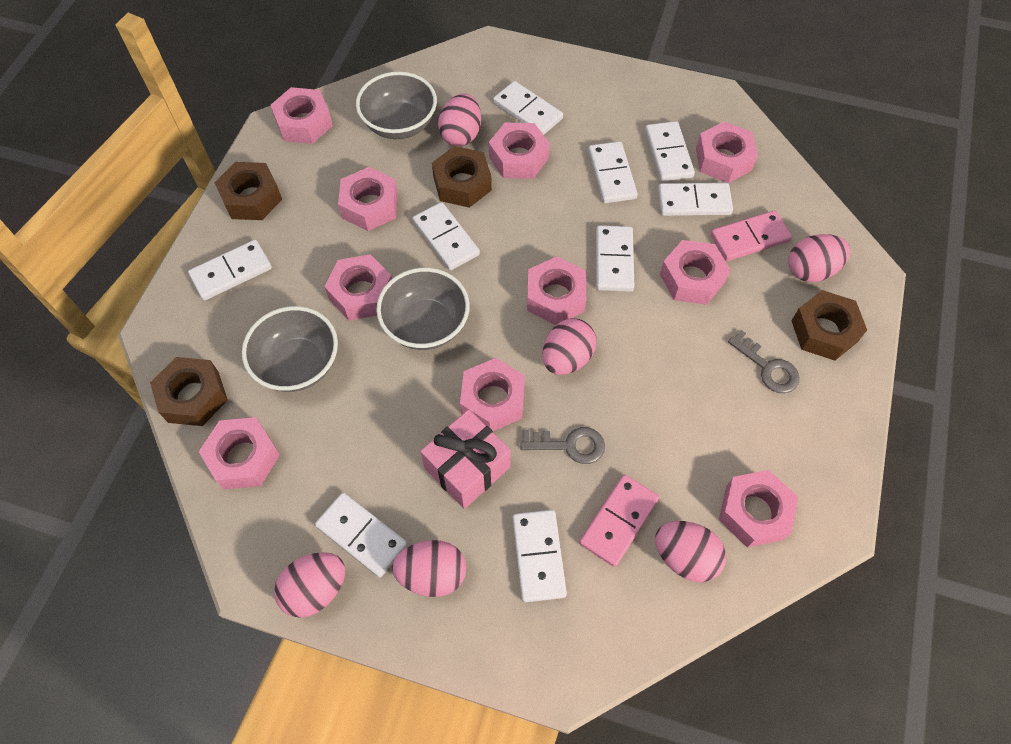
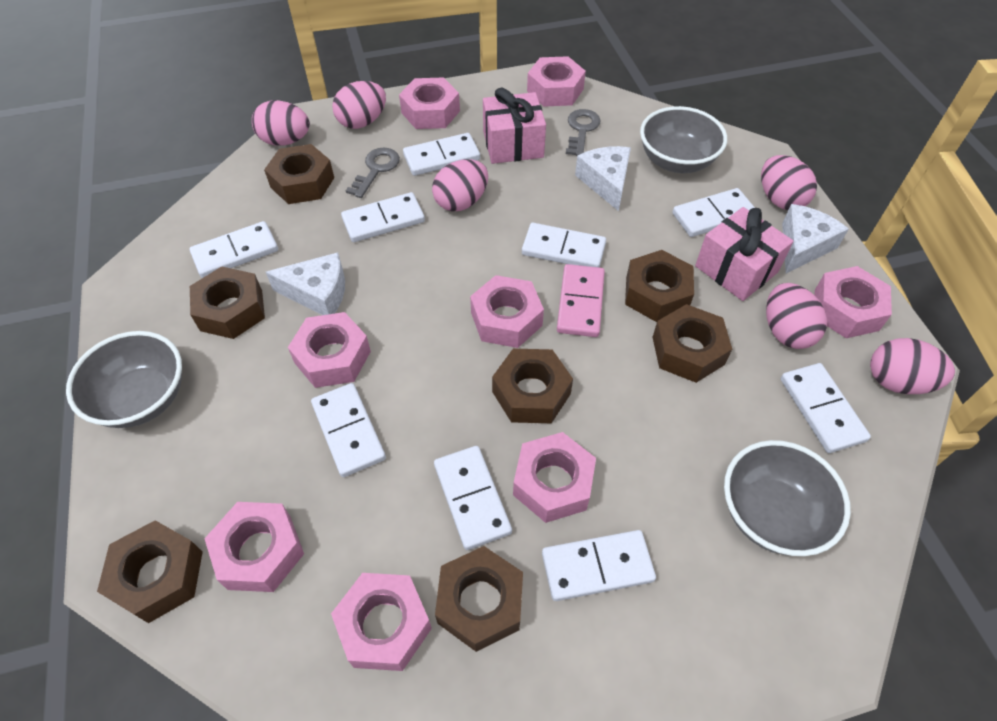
brown nut: [150,357,228,426] [214,162,282,220] [432,146,492,208] [791,290,867,360] = 4 -> [97,520,203,623] [190,266,265,339] [264,144,334,204] [435,546,523,652] [492,349,573,423] [625,250,694,322] [653,304,732,383] = 7
pink domino: [579,474,659,567] [711,210,792,261] = 2 -> [557,264,605,337] = 1
pink gift: [420,409,511,509] = 1 -> [483,87,546,164] [695,207,794,301] = 2
pink nut: [199,417,280,489] [271,87,333,144] [324,254,392,321] [338,167,398,231] [460,358,525,431] [489,123,550,179] [527,256,586,325] [660,240,730,305] [696,121,758,183] [719,470,798,547] = 10 -> [204,502,304,592] [288,312,371,388] [331,573,432,671] [399,77,460,129] [470,275,544,348] [513,432,596,523] [527,56,586,107] [815,266,892,338] = 8
white cheese: none = 0 -> [266,252,345,315] [575,146,631,211] [782,204,849,273] = 3

